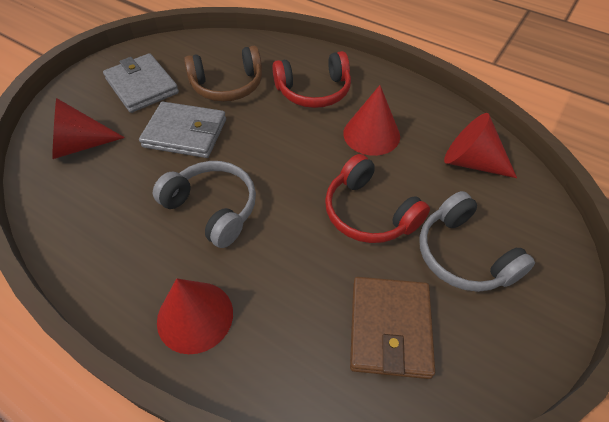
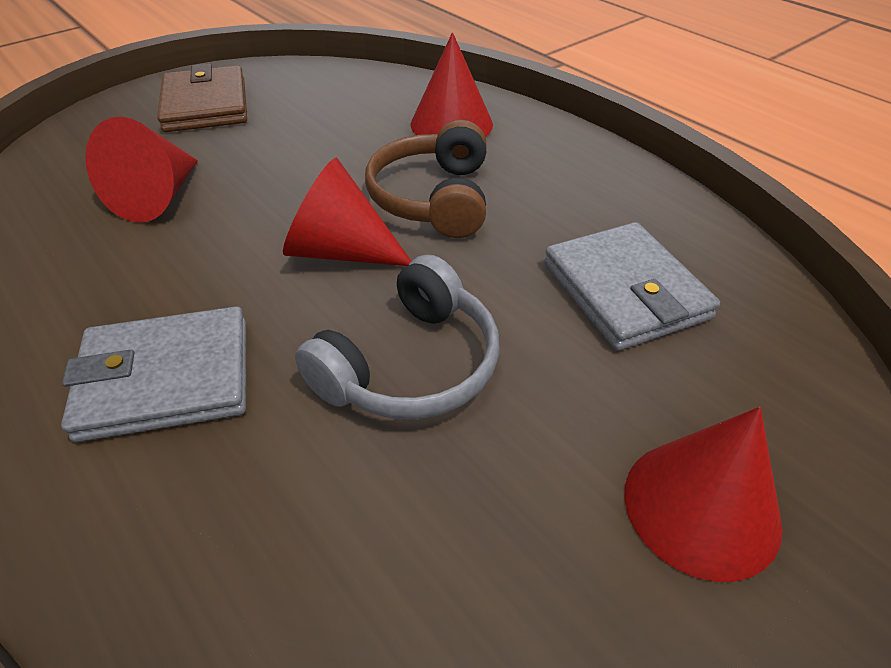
grey headphones: [153,161,256,248] [420,191,535,292] = 2 -> [295,254,500,420] = 1
red headphones: [272,51,351,108] [325,154,430,243] = 2 -> none = 0

